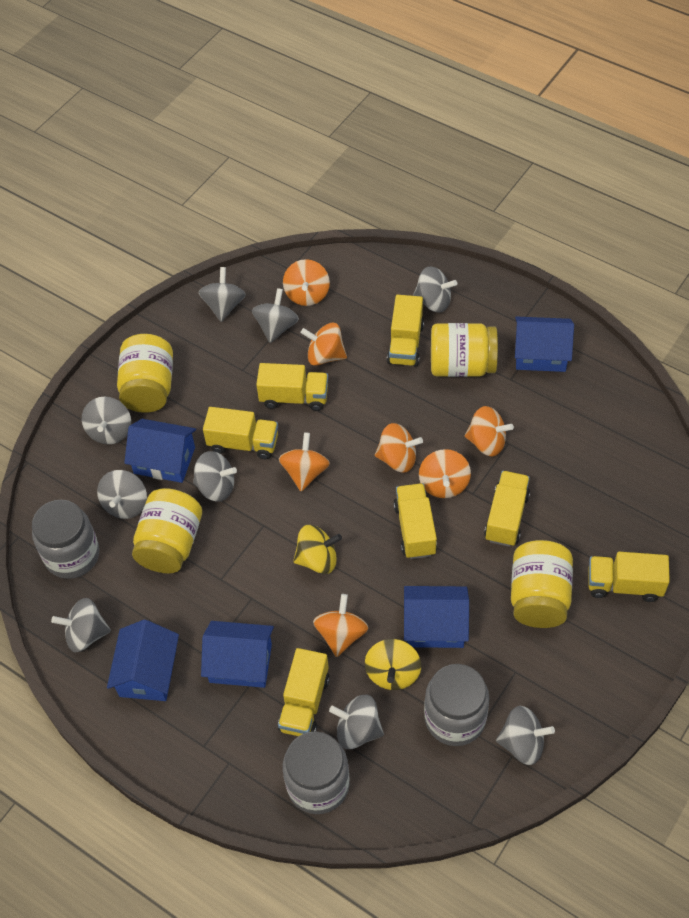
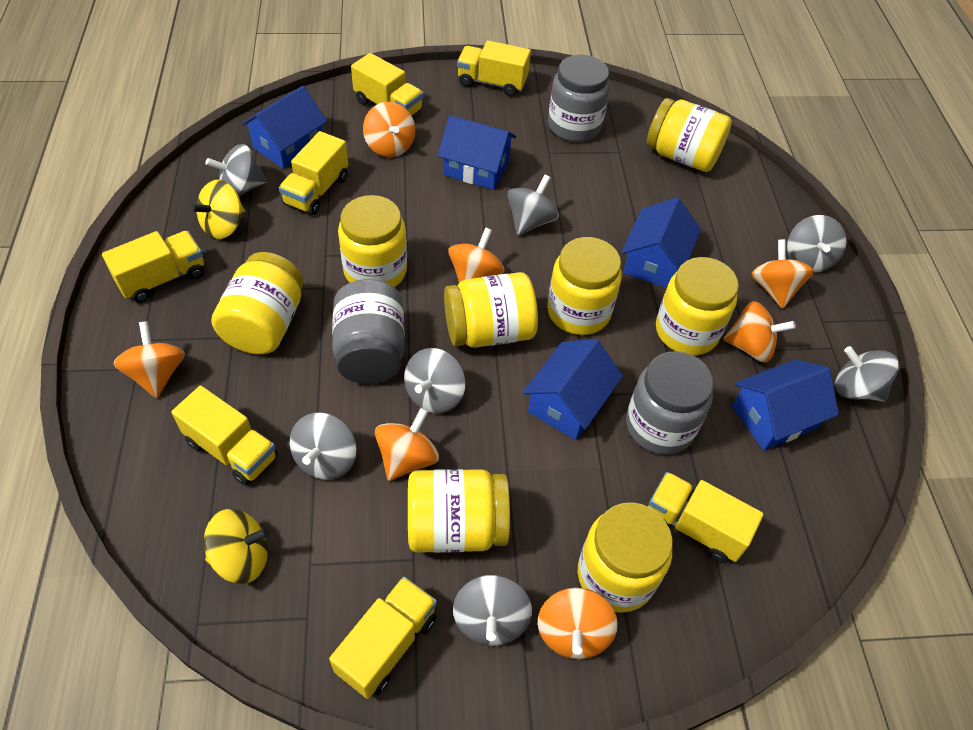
grey spinning top: [51,598,111,653] [82,397,131,444] [97,470,147,519] [193,451,237,502] [199,267,246,322] [252,288,299,343] [329,695,384,749] [413,266,457,313] [496,706,555,765] = 9 -> [206,144,267,197] [290,413,356,480] [404,348,465,413] [453,575,532,646] [508,175,559,235] [787,215,847,273] [835,346,899,402] = 7
yellow jar: [117,334,173,413] [132,488,202,573] [431,323,498,377] [511,540,573,628] = 4 -> [212,252,303,355] [338,195,407,287] [408,469,510,553] [444,272,538,348] [547,237,622,335] [578,502,673,613] [647,98,732,172] [656,257,739,355] = 8

